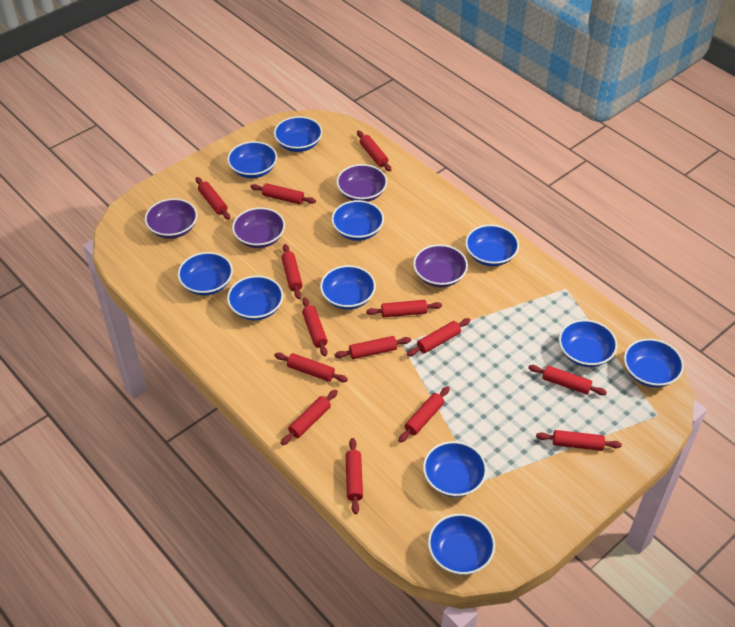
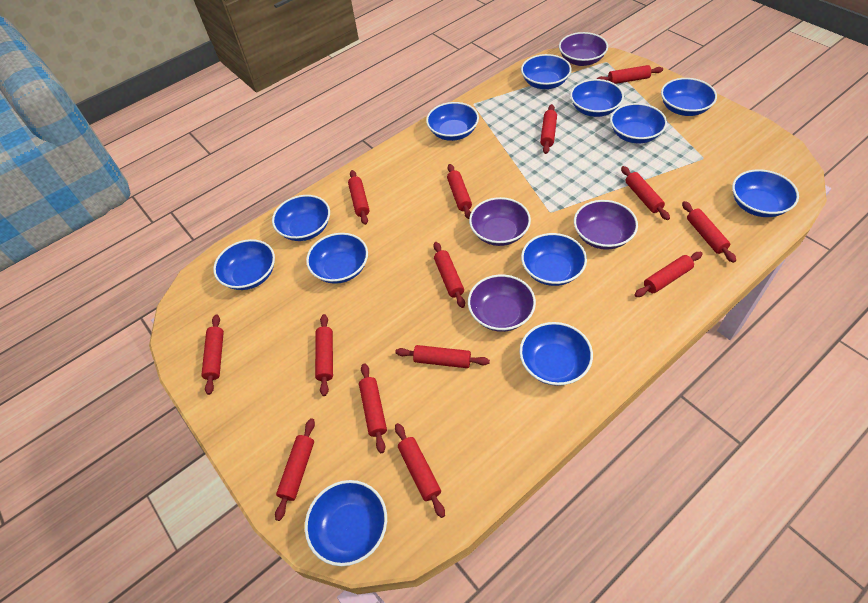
blue bowl: [178,252,233,296] [227,141,277,178] [227,276,283,320] [274,116,322,152] [320,265,376,310] [332,200,384,241] [423,441,487,497] [428,514,495,575] [465,225,519,266] [559,320,617,367] [624,339,684,387] = 11 -> [213,239,275,290] [272,195,330,241] [305,480,387,566] [306,233,368,284] [426,102,479,141] [520,322,593,386] [521,54,571,89] [521,233,587,286] [570,79,624,117] [610,103,667,143] [661,78,717,116] [732,169,799,217] = 12

